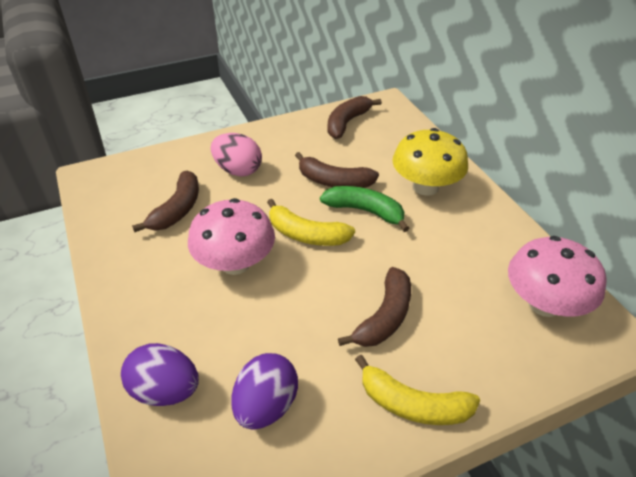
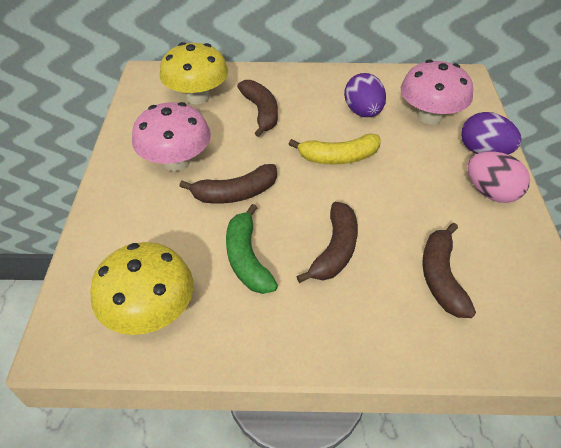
yellow banana: [267,199,355,246] [355,355,480,425] = 2 -> [289,134,381,164] = 1
yellow mushroom: [393,128,468,196] = 1 -> [90,242,194,335] [160,42,228,104] = 2

